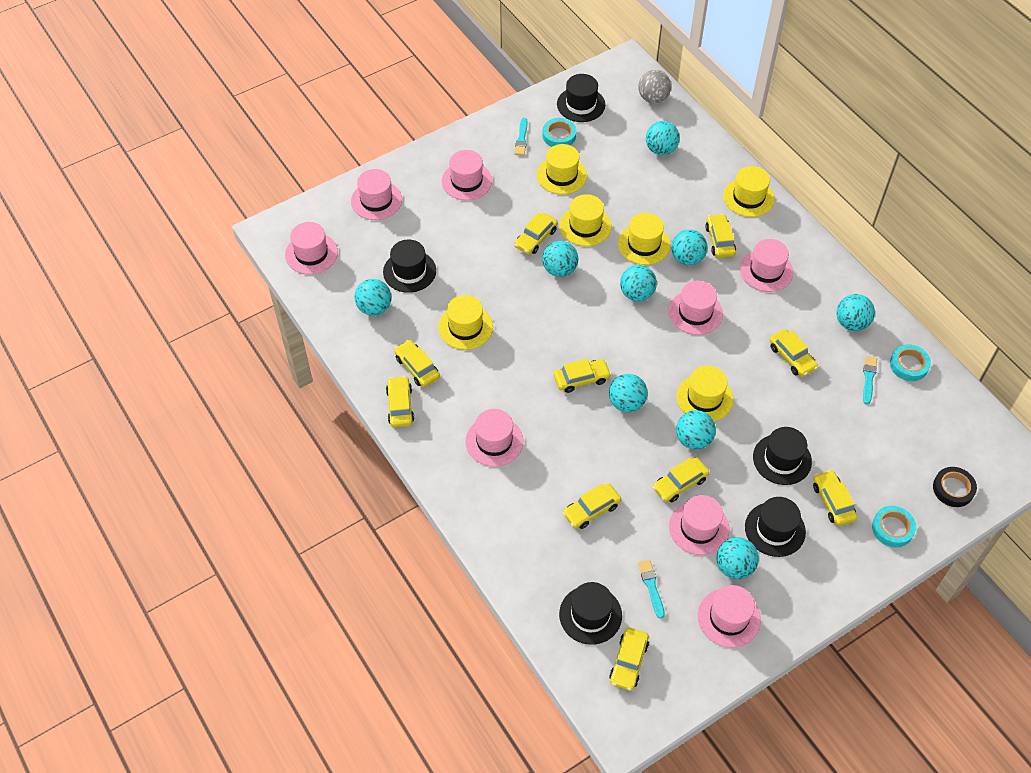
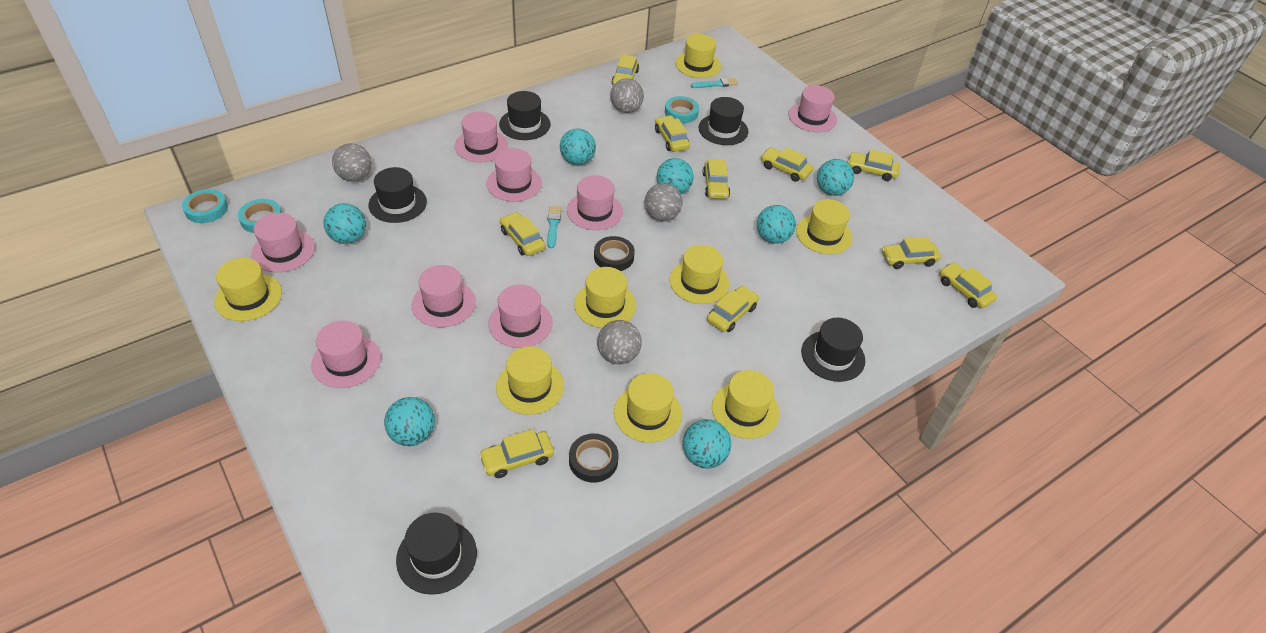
black tape: [933,467,977,507] = 1 -> [569,434,619,483] [594,236,635,271] = 2
grey ball: [638,70,671,103] = 1 -> [332,143,372,182] [597,320,642,364] [610,78,644,113] [644,183,683,221] = 4
turquoise ball: [354,279,391,316] [542,241,578,277] [609,374,648,412] [620,265,657,301] [646,121,680,155] [671,229,707,265] [676,410,716,450] [716,537,759,579] [837,294,875,331] = 9 -> [323,203,366,244] [384,397,435,446] [560,128,596,165] [656,158,694,194] [682,419,731,469] [757,205,796,244] [817,159,854,196] = 7
turquoise brush: [514,118,528,156] [638,560,665,619] [863,356,877,405] = 3 -> [547,206,561,248] [691,78,738,88] = 2
yellow hat: [438,295,493,350] [537,144,587,194] [560,194,612,246] [618,213,671,265] [676,366,733,421] [723,166,775,217] = 6 -> [214,258,282,321] [496,346,564,415] [574,267,636,328] [614,373,682,443] [670,245,729,304] [675,34,721,78] [712,370,780,439] [796,199,852,254] = 8

